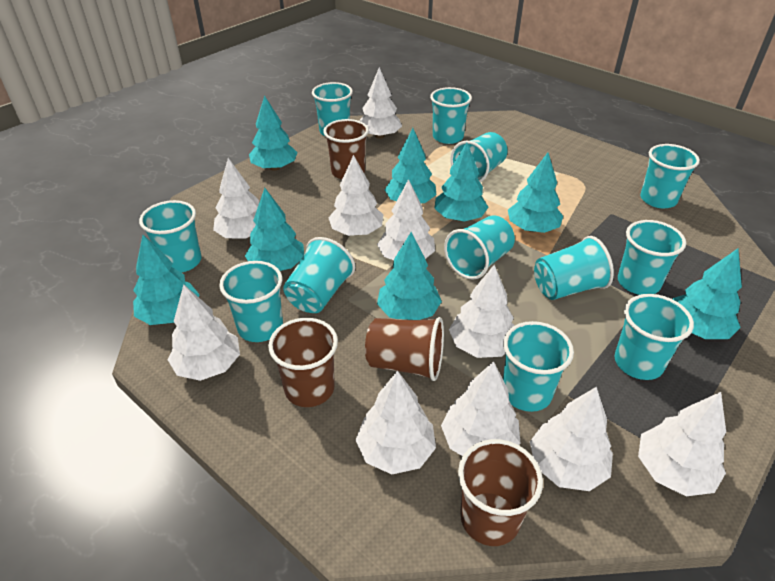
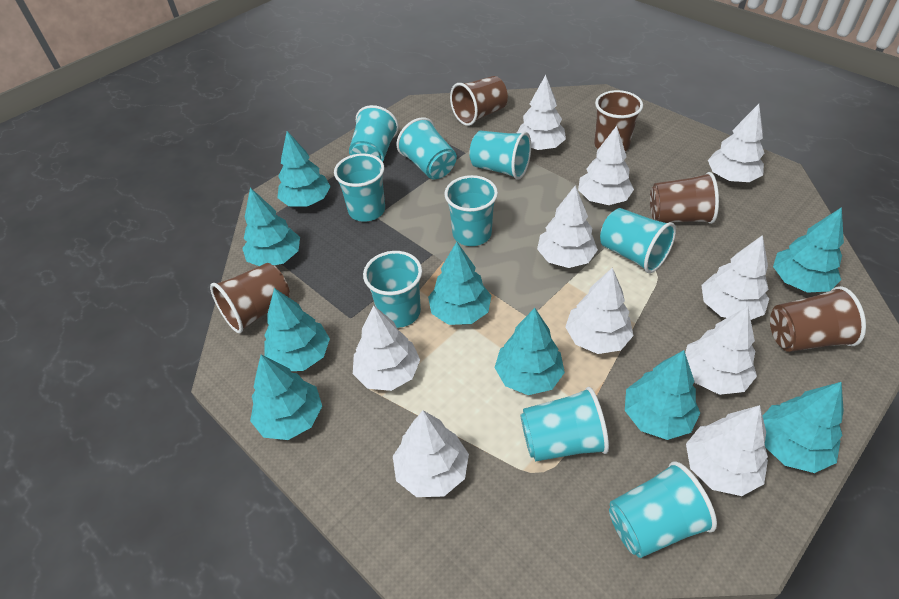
brown cup: [268,318,338,407] [324,119,369,179] [365,317,444,381] [458,439,543,546] = 4 -> [210,263,290,333] [450,76,508,126] [594,90,643,152] [650,172,719,224] [770,286,866,352] = 5
turquoise cup: [139,200,202,272] [219,261,283,342] [283,237,355,313] [312,82,353,136] [430,87,472,144] [444,215,515,280] [450,132,507,182] [503,321,574,412] [534,236,614,300] [615,294,694,380] [618,220,686,295] [640,144,700,208] = 12 -> [334,153,385,222] [349,105,399,162] [363,251,422,328] [396,117,457,179] [445,175,498,246] [470,131,531,180] [520,387,609,461] [600,208,676,273] [609,461,717,558] = 9
turquoise tree: [133,235,200,325] [245,188,304,271] [249,95,298,171] [377,232,442,320] [385,128,436,203] [434,143,488,222] [508,153,563,233] [673,248,742,339] = 8 -> [242,188,300,266] [250,354,322,440] [264,288,330,371] [277,131,331,207] [428,242,492,325] [494,308,565,395] [625,350,700,440] [763,382,844,473] [773,207,844,293] = 9

